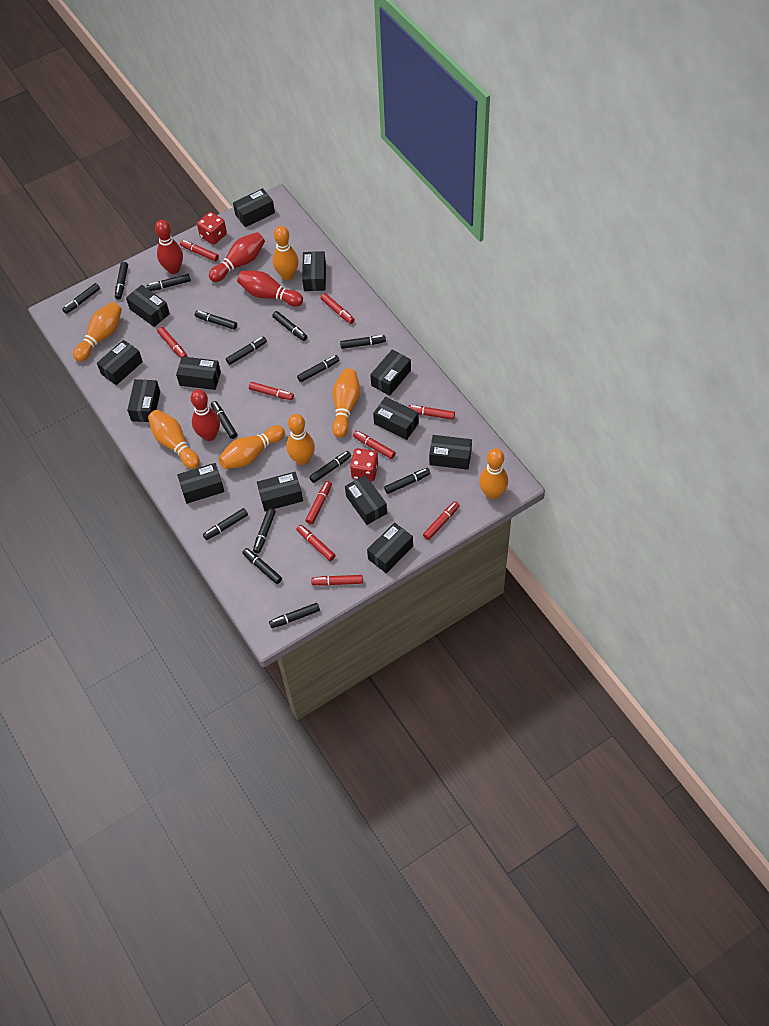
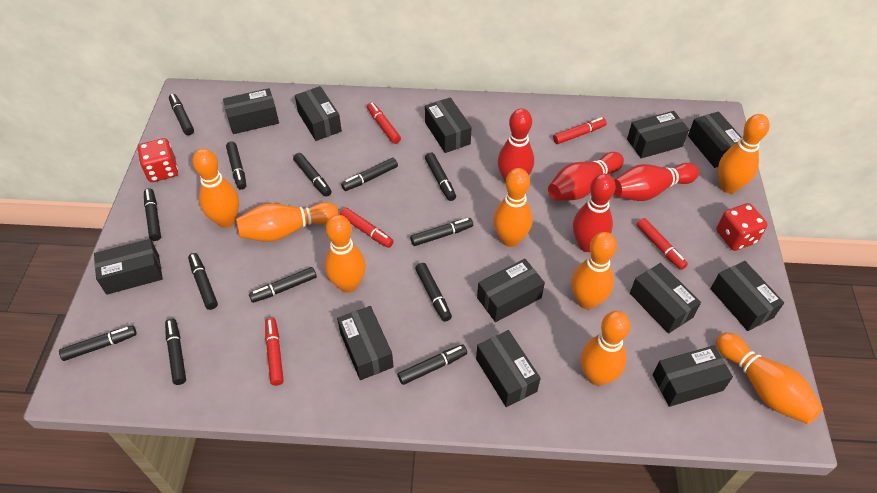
black box: [97,340,143,385] [126,285,170,327] [127,379,160,422] [176,356,221,390] [177,463,225,504] [233,188,275,227] [257,472,303,511] [302,251,326,291] [345,475,387,525] [367,522,413,573] [370,349,411,396] [373,397,419,440] [429,435,472,470] = 13 -> [94,239,163,295] [223,88,279,134] [295,86,342,141] [337,306,394,380] [425,97,472,153] [476,330,541,407] [477,259,545,322] [627,111,689,158] [630,263,701,334] [653,345,733,407] [688,111,742,168] [711,261,784,331] = 12
black marker: [62,283,100,314] [115,262,128,299] [146,274,191,291] [195,310,237,330] [203,508,248,540] [211,401,237,439] [226,336,267,365] [242,548,282,584] [253,508,276,553] [269,603,320,628] [272,311,307,341] [297,355,339,382] [309,451,351,483] [340,335,386,349] [384,468,430,494] = 15 -> [59,326,137,361] [144,188,161,241] [165,319,186,385] [169,94,194,135] [188,253,218,310] [226,141,246,190] [249,267,317,303] [293,153,332,197] [341,158,398,191] [398,345,467,385] [410,218,473,246] [415,263,452,322] [425,152,456,201] = 13
orange bowling pin: [73,302,122,362] [148,410,200,469] [218,425,285,469] [273,226,299,280] [286,414,315,465] [332,369,360,438] [479,448,508,499] = 7 -> [193,149,239,228] [236,202,339,242] [325,215,366,293] [493,168,532,247] [571,232,617,310] [581,311,631,386] [716,332,823,424] [718,114,770,193] = 8
red marker: [157,327,187,358] [180,240,219,261] [249,382,294,400] [296,525,335,561] [305,481,332,524] [311,575,363,586] [321,293,355,324] [353,431,396,459] [408,405,455,420] [423,501,460,540] = 10 -> [265,318,284,386] [340,208,394,248] [367,102,401,144] [553,117,607,144] [637,218,688,270] = 5

